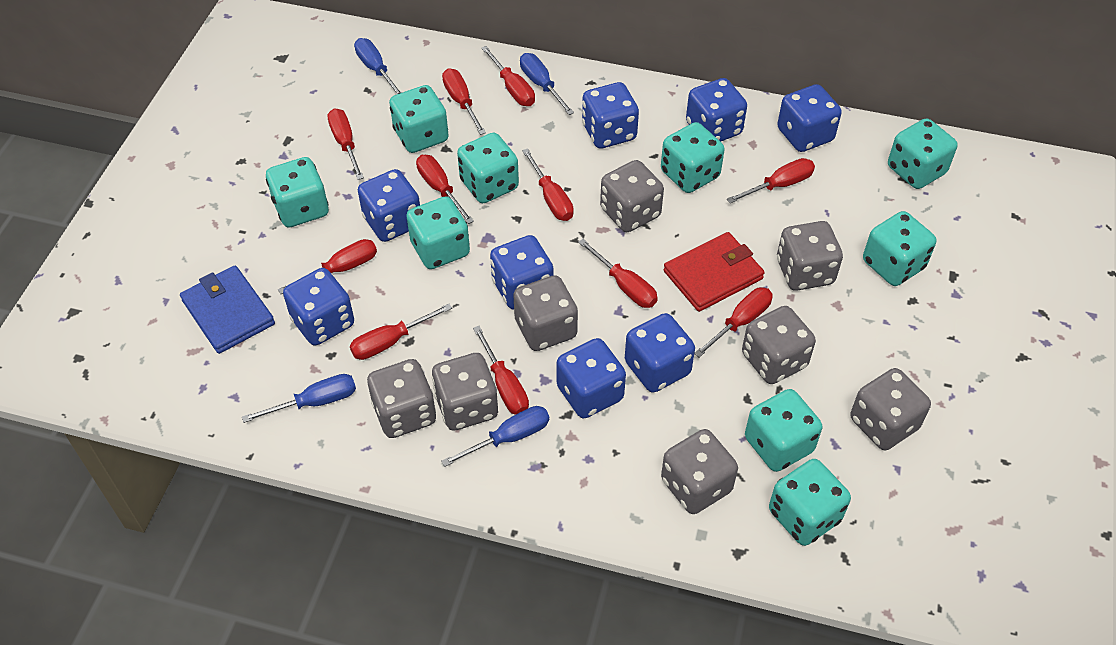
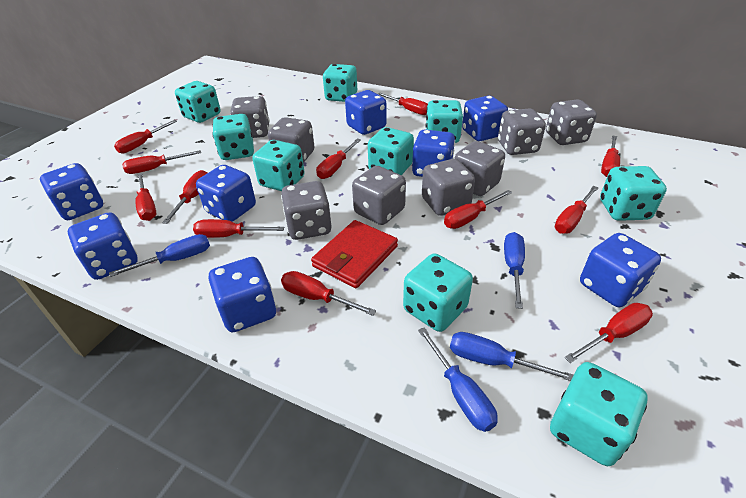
blue wallet: [180,266,275,354] = 1 -> none = 0
red screwdriver: [278,239,377,294] [328,108,364,180] [350,304,452,360] [416,155,474,224] [442,68,486,135] [473,326,529,415] [481,46,535,106] [522,148,574,221] [578,239,658,308] [694,287,773,358] [727,158,815,203] = 11 -> [114,120,177,153] [122,150,201,174] [135,173,157,221] [162,170,207,224] [193,219,284,238] [281,271,376,316] [316,139,361,179] [378,93,428,115] [444,190,512,229] [555,186,598,234] [564,303,653,363] [601,135,620,177] = 12

